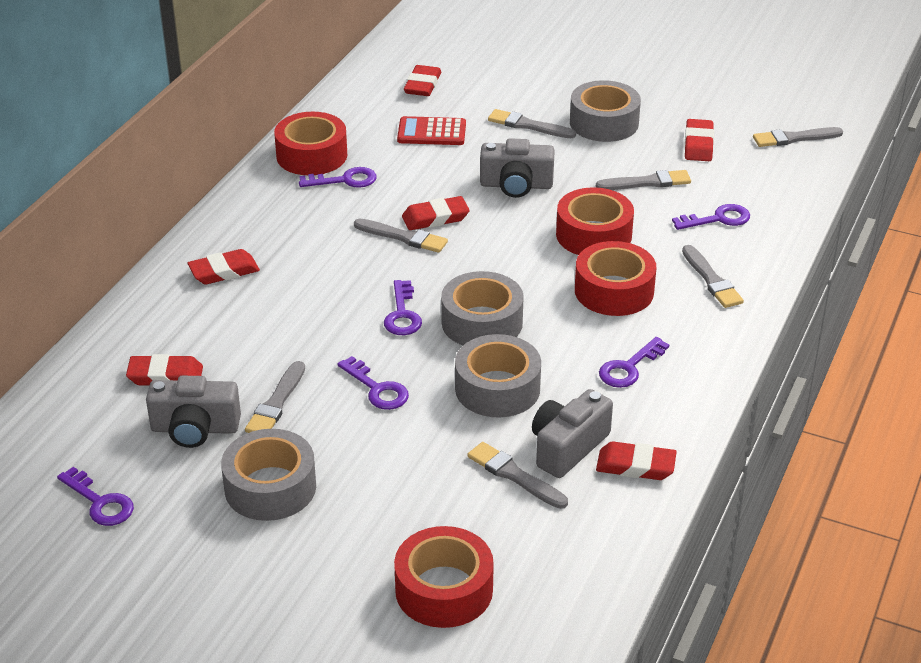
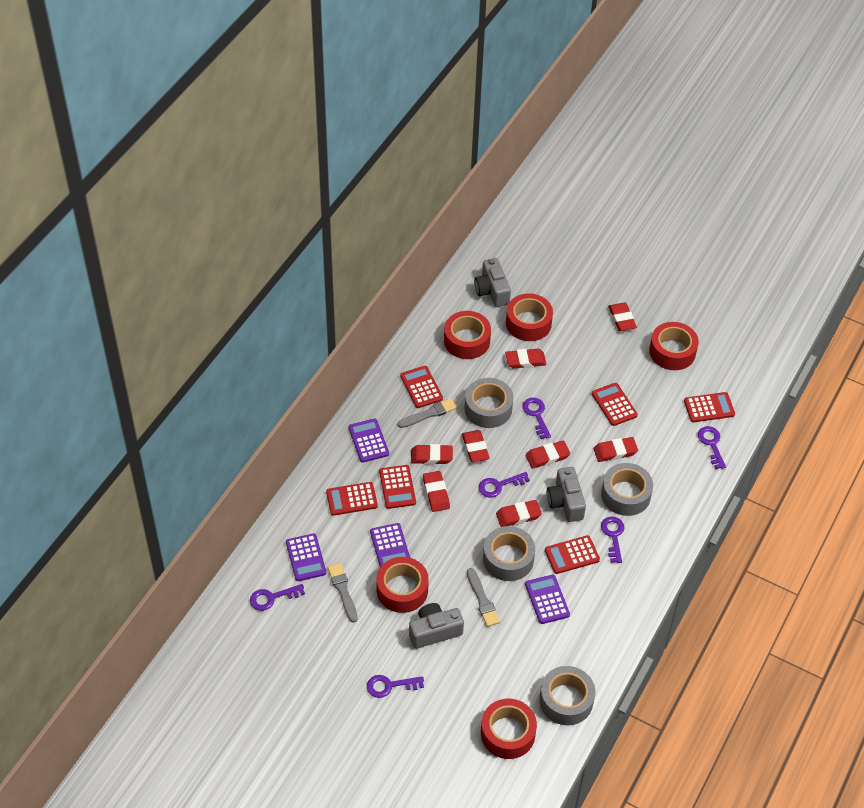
grey brush: [245,361,305,433] [354,218,448,253] [467,442,568,509] [488,109,576,138] [596,170,691,190] [682,245,744,308] [753,127,843,147] = 7 -> [328,563,358,623] [398,398,457,428] [467,568,500,627] = 3
purple calculator: none = 0 -> [286,533,326,581] [349,419,389,463] [370,523,410,567] [525,575,570,624] = 4
red calculator: [397,116,466,145] = 1 -> [326,482,378,516] [379,465,416,509] [400,366,443,408] [545,535,600,574] [592,383,638,426] [684,392,735,422] = 6
red eraser: [126,354,203,385] [188,249,260,285] [402,196,470,230] [404,65,441,96] [596,441,677,480] [684,119,714,161] = 6 -> [411,444,453,465] [423,471,450,512] [462,430,490,462] [496,500,542,527] [505,349,546,369] [526,440,570,469] [593,437,638,462] [608,302,637,331] = 8
red tape: [274,112,347,175] [394,526,494,628] [556,187,634,255] [575,241,656,316] = 4 -> [376,557,429,613] [444,311,491,359] [481,699,537,759] [506,293,553,341] [649,322,699,370] = 5

